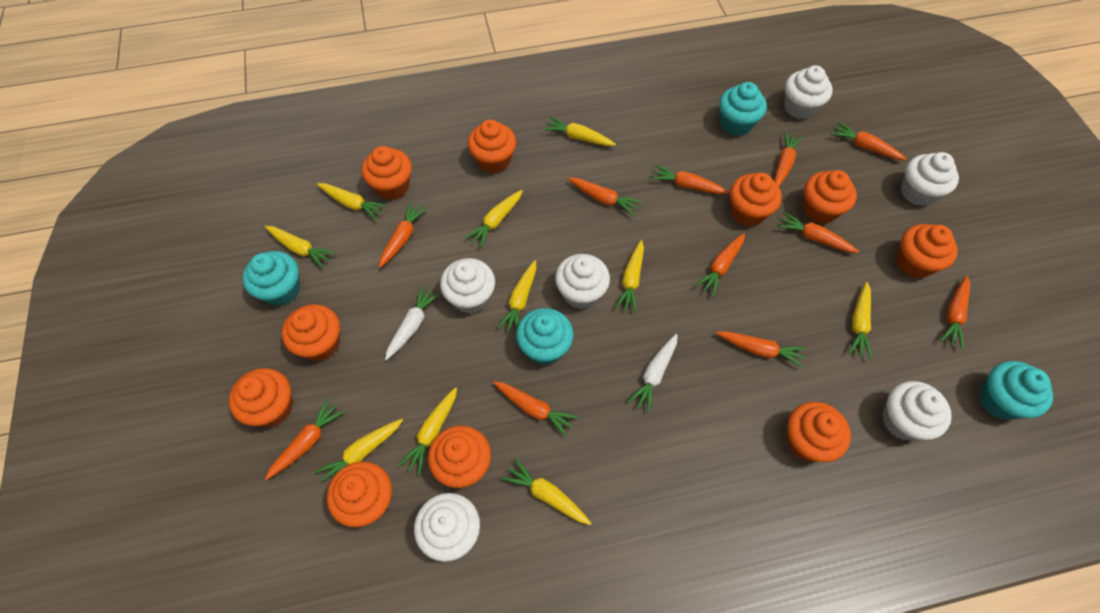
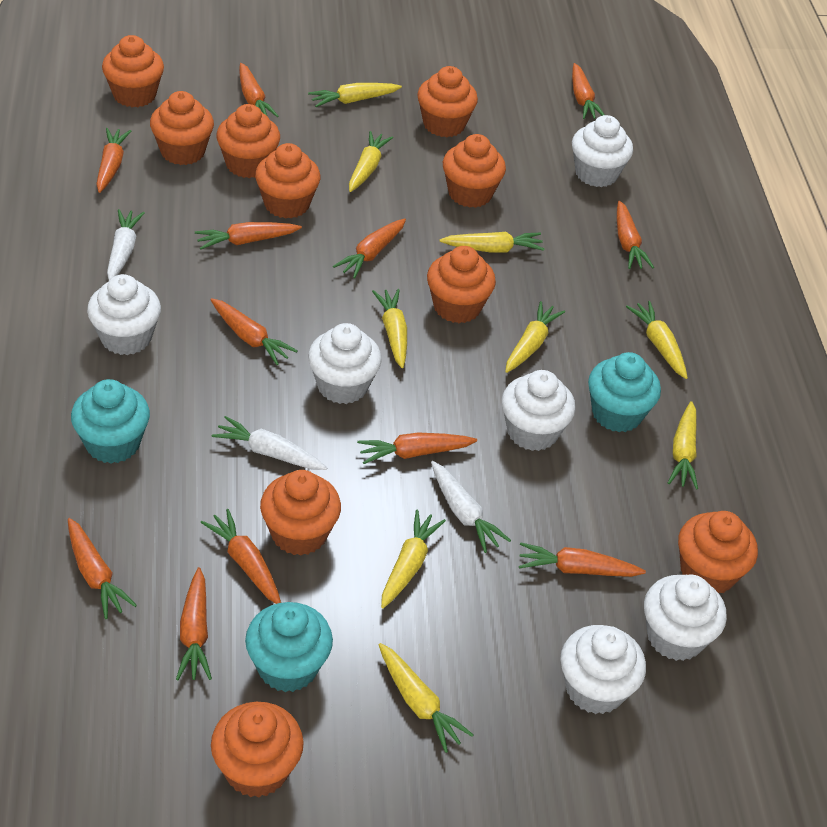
orange carrot: [265,398,345,480] [379,202,428,268] [493,381,578,437] [568,178,642,216] [651,165,729,194] [695,233,745,297] [716,331,806,368] [774,131,803,186] [777,212,859,253] [831,122,907,160] [940,276,970,349] = 11 -> [68,518,137,619] [96,128,131,193] [176,567,212,680] [195,222,302,250] [200,509,281,604] [210,298,298,365] [239,63,279,117] [333,218,406,278] [357,433,477,464] [519,542,646,577] [572,63,604,119] [617,200,654,269] = 12
turquoise cupcake: [242,251,300,306] [516,308,574,365] [719,82,767,136] [979,361,1053,420] = 4 -> [71,379,150,463] [245,602,333,692] [588,352,661,432] = 3
white carrot: [385,285,441,360] [627,334,678,413] = 2 -> [107,209,145,280] [212,416,328,470] [431,461,511,553] = 3
yellow carrot: [265,226,335,268] [315,419,403,490] [317,183,387,220] [398,387,457,476] [465,190,523,248] [497,260,537,332] [501,458,592,525] [543,117,616,146] [615,240,644,313] [848,282,872,359] = 10 -> [308,83,402,107] [349,131,393,192] [372,289,407,368] [378,643,473,753] [381,510,446,608] [439,232,544,253] [505,301,565,373] [626,301,688,379] [668,401,698,490] = 9

